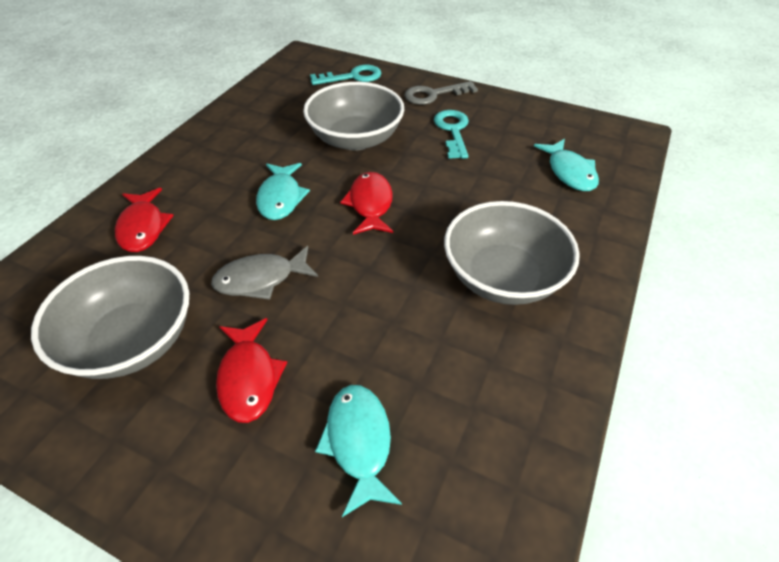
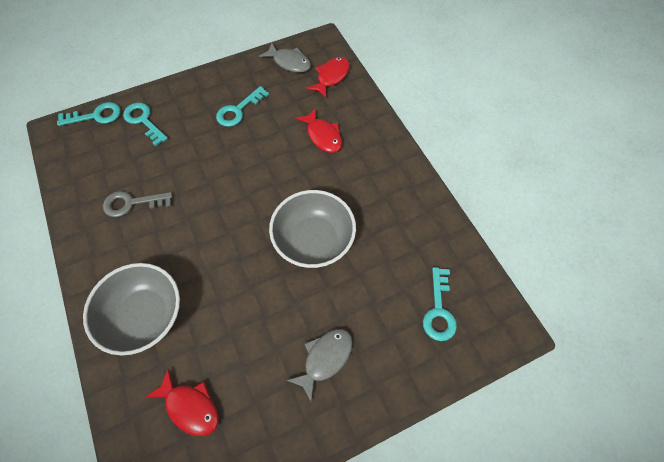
grey bowl: [31,256,189,379] [303,82,404,151] [444,201,580,305] = 3 -> [83,263,180,355] [269,190,356,268] = 2
grey fish: [211,246,318,300] = 1 -> [259,43,311,73] [287,329,353,402] = 2
turquoise fish: [256,163,310,220] [315,385,402,517] [534,139,599,191] = 3 -> none = 0
turquoise key: [310,65,381,85] [434,110,469,159] = 2 -> [57,102,121,126] [123,102,168,146] [216,86,269,127] [423,267,457,341] = 4

